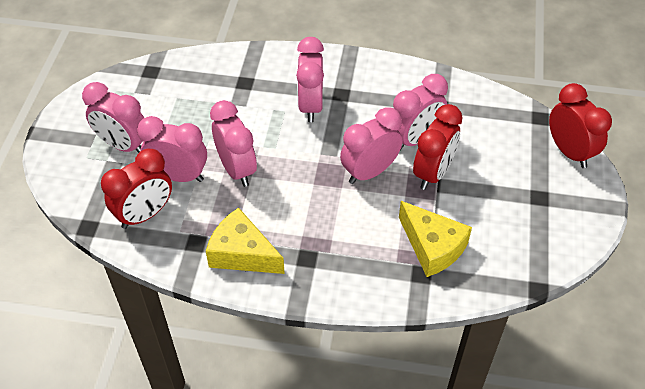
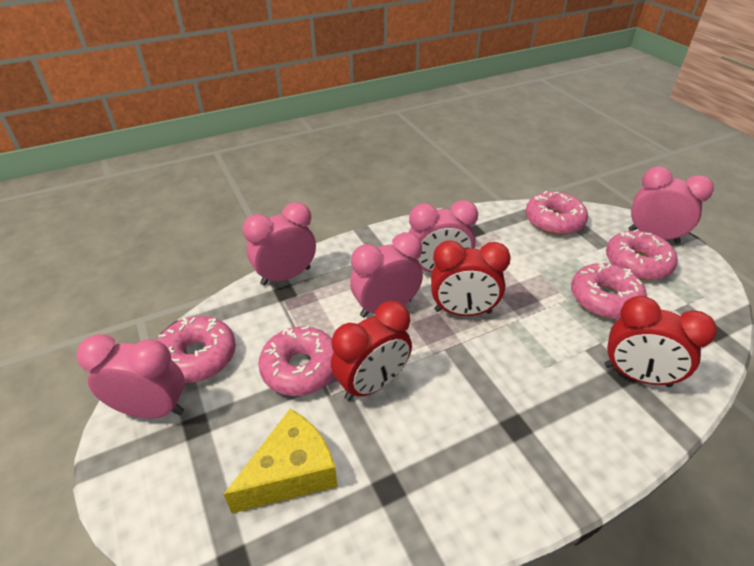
pink clock: [82,82,144,153] [137,116,207,182] [210,100,257,187] [296,37,324,122] [340,107,402,184] [393,74,448,149] = 6 -> [76,334,185,419] [243,202,316,286] [350,232,423,318] [409,200,478,273] [628,166,714,244] = 5
pink donut: none = 0 -> [157,316,236,383] [258,326,334,396] [525,191,588,235] [571,262,647,319] [606,229,678,280] = 5
yellow cheese: [206,208,285,274] [399,201,472,277] = 2 -> [223,409,337,513] = 1

